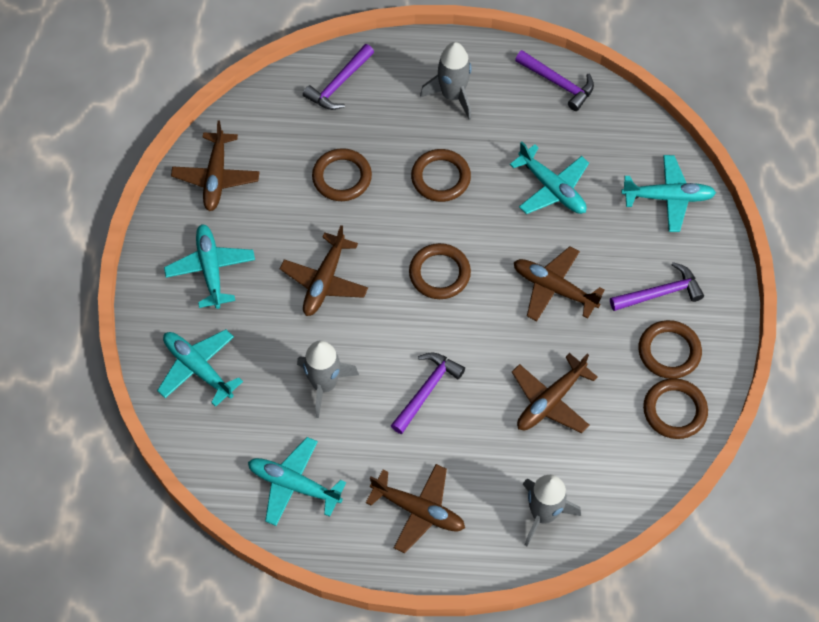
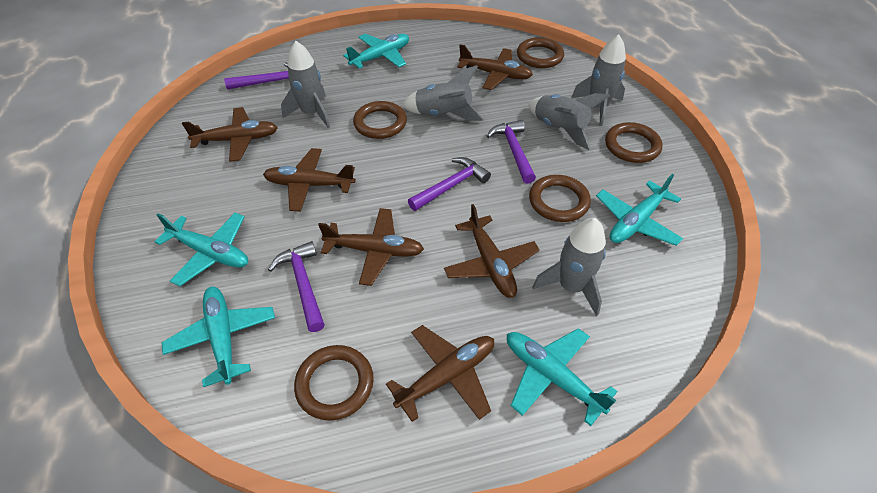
brown plane: [171,120,259,211] [280,225,368,316] [366,464,465,553] [512,353,597,433] [514,246,605,321] = 5 -> [182,107,278,162] [263,148,355,212] [318,208,424,286] [386,325,494,422] [444,204,540,298] [457,44,533,90] = 6
grey rocket: [297,340,359,418] [420,42,471,120] [522,475,581,546] = 3 -> [281,41,330,128] [401,65,484,121] [528,93,610,150] [532,218,606,316] [571,34,626,126] = 5

